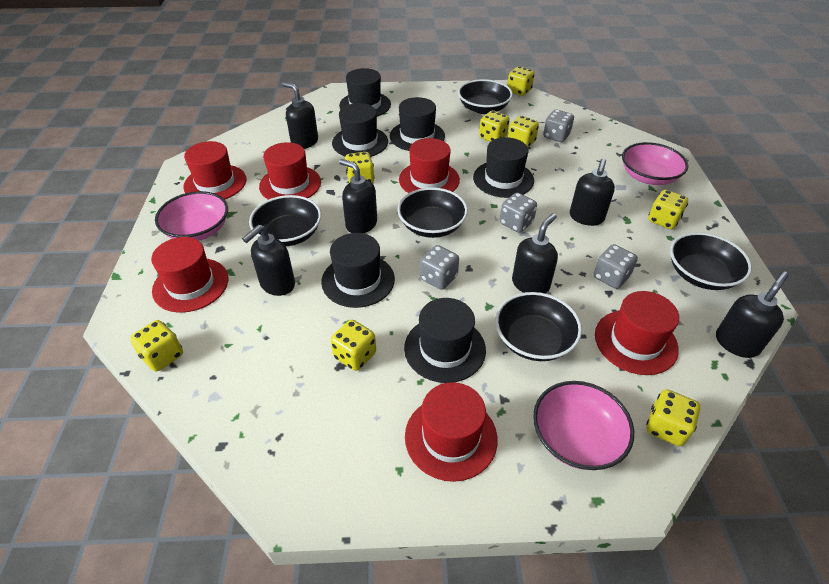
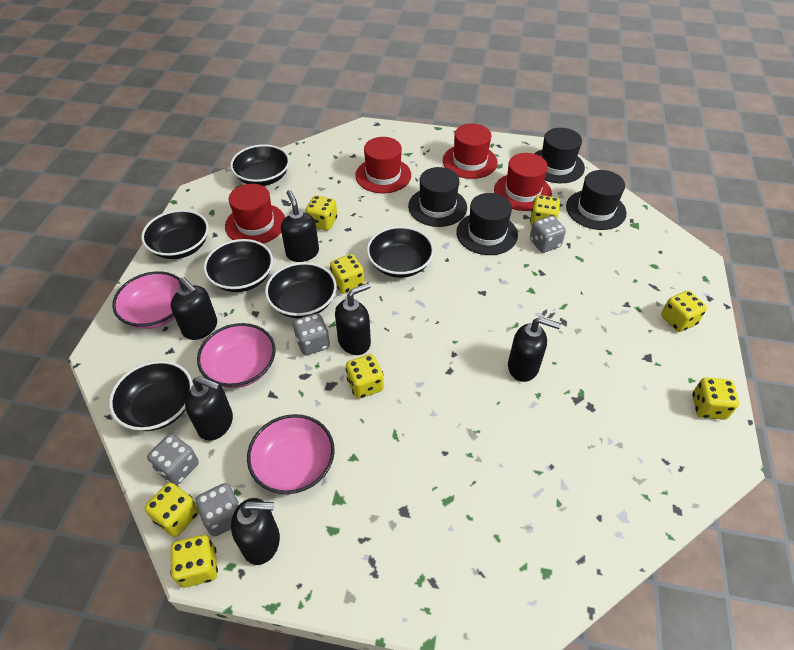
black bowl: [249,195,321,246] [397,187,468,238] [458,79,513,114] [495,292,582,361] [670,232,752,290] = 5 -> [109,360,193,431] [141,210,209,259] [203,239,273,292] [230,144,290,186] [265,262,337,318] [367,226,434,278] = 6
black hat: [321,233,395,308] [332,103,388,157] [339,68,391,117] [390,97,445,151] [404,298,486,383] [473,137,534,198] = 6 -> [408,167,467,227] [456,193,518,255] [534,128,585,183] [566,170,627,230] = 4
red hat: [151,237,228,313] [183,141,246,199] [259,142,321,200] [399,138,460,193] [405,382,498,482] [595,291,679,375] = 6 -> [225,184,285,244] [355,137,411,193] [443,124,498,179] [494,153,552,211] = 4

